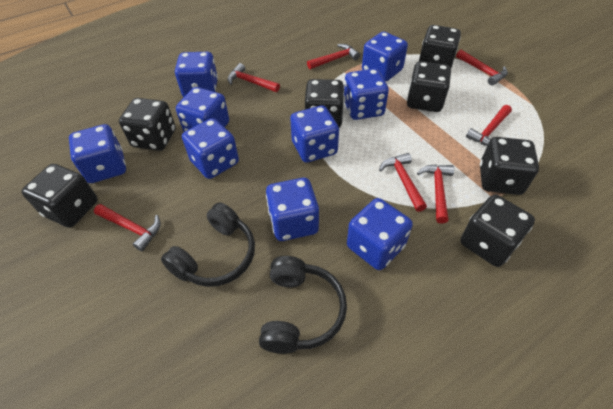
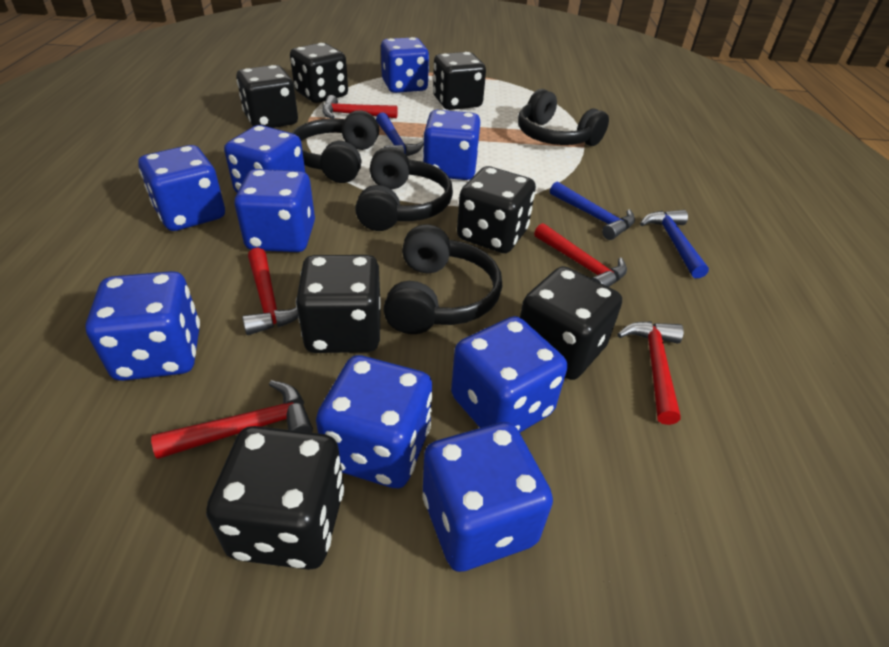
black headphones: [161,202,255,287] [259,256,347,354] = 2 -> [292,110,379,183] [355,147,453,231] [383,224,502,334] [518,89,609,146] = 4
blue hammer: none = 0 -> [376,112,424,156] [550,181,635,240] [640,210,709,278] = 3
red hammer: [94,204,161,251] [227,63,280,92] [307,44,360,69] [379,153,427,212] [417,164,454,224] [456,50,508,86] [466,105,512,146] = 7 -> [151,380,313,459] [242,248,298,335] [323,95,398,119] [534,223,627,287] [617,321,684,425] = 5

